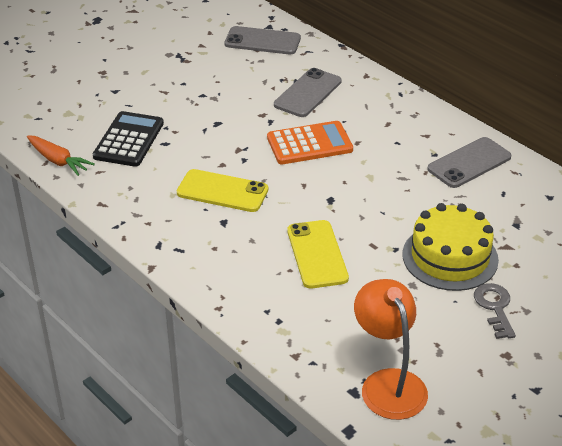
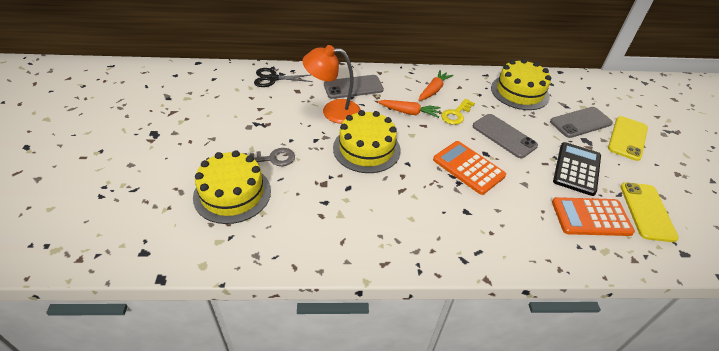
black scissors: none = 0 -> [254,68,313,87] = 1
orange calculator: [267,121,353,165] = 1 -> [433,141,506,195] [552,197,635,236] = 2
orange carrot: [27,135,95,176] = 1 -> [378,100,441,118] [419,70,454,101] = 2
yellow cake: [402,203,499,291] = 1 -> [193,150,271,224] [333,110,401,173] [491,59,551,110] = 3
yellow key: none = 0 -> [441,99,475,125] = 1

